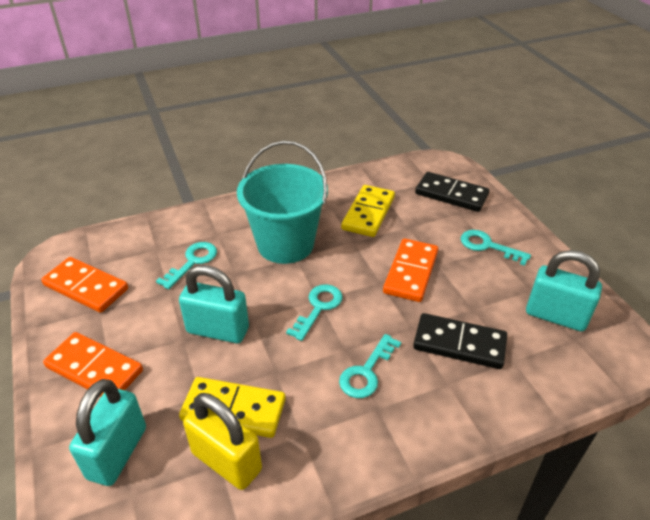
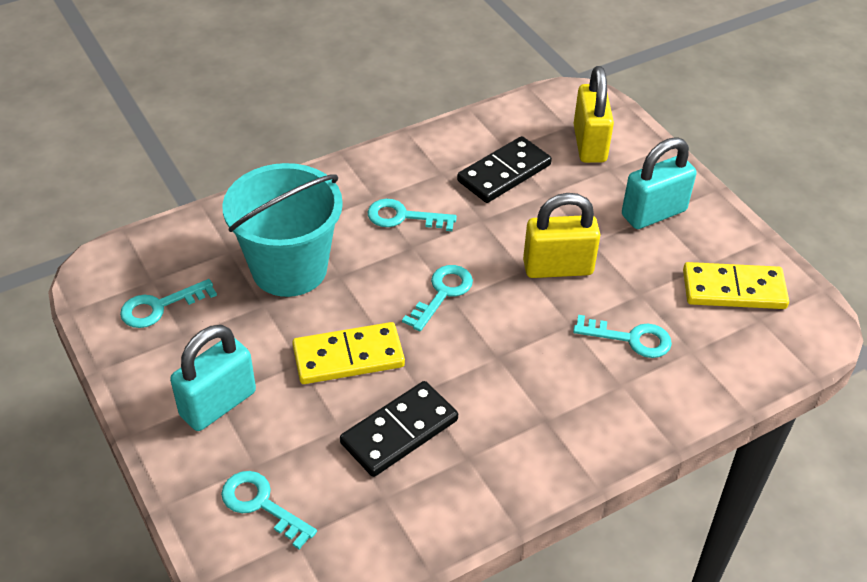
orange domino: [41,257,128,313] [43,332,143,396] [383,238,438,302] = 3 -> none = 0
turquoise key: [156,242,217,289] [286,284,343,341] [339,334,401,398] [460,230,531,266] = 4 -> [120,279,217,328] [221,471,317,549] [368,199,457,231] [402,265,473,332] [573,315,672,358] = 5
turquoise padlock: [69,379,146,486] [179,265,249,343] [526,250,602,331] = 3 -> [170,325,256,431] [622,137,697,229] = 2
yellow padlock: [183,393,262,490] = 1 -> [523,193,600,278] [573,66,614,163] = 2

